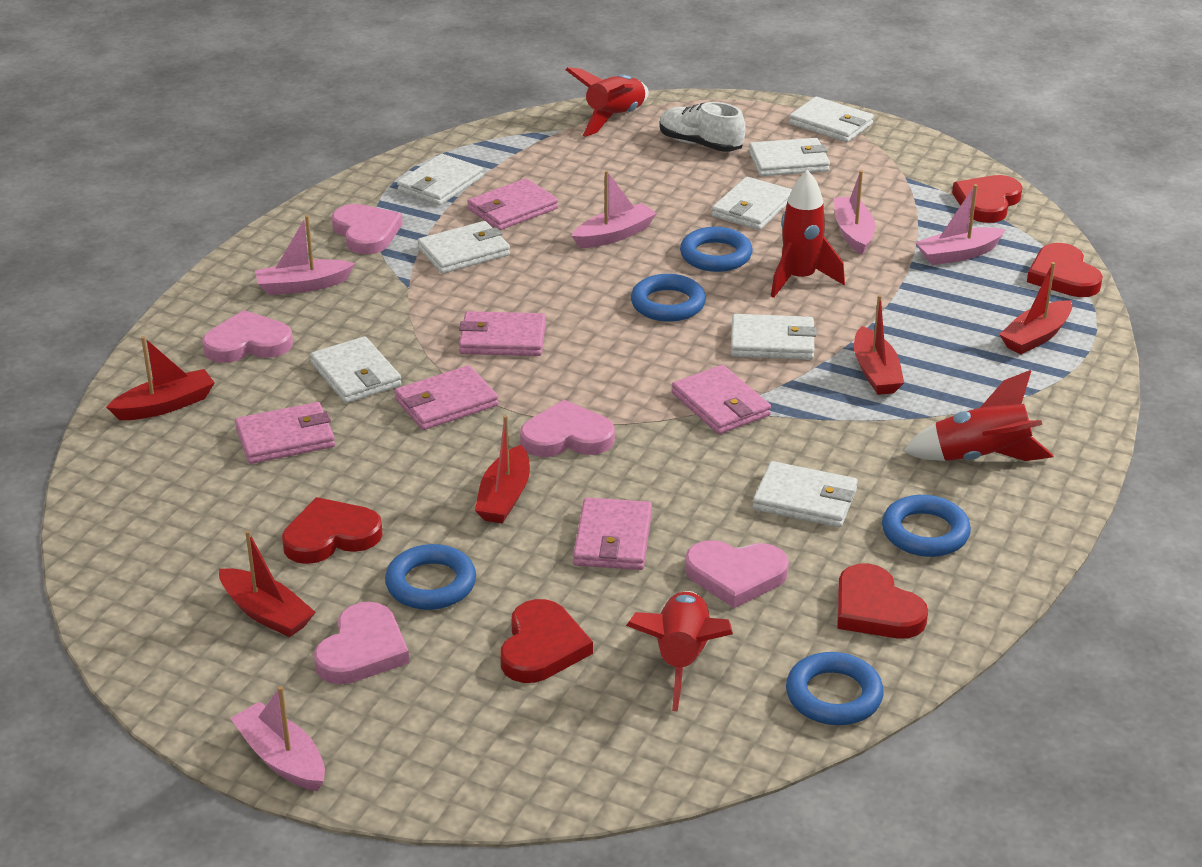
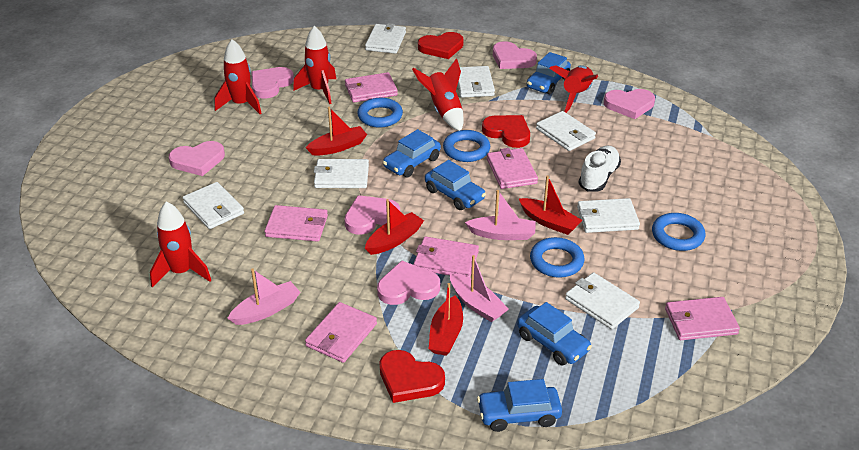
blue car: none = 0 -> [383,129,441,177] [425,160,486,210] [477,379,562,432] [517,302,592,366] [527,52,571,94] = 5
blue ring: [385,544,476,610] [631,274,706,322] [680,227,752,272] [786,652,884,725] [882,495,971,557] = 5 -> [357,98,403,128] [443,130,490,162] [530,237,584,278] [652,213,705,251] = 4
pink boat: [230,686,325,791] [255,215,355,295] [572,171,657,248] [834,170,875,255] [915,184,1006,265] = 5 -> [227,268,300,325] [450,255,509,322] [465,190,536,240] = 3
pink heart: [202,310,293,363] [314,602,409,684] [332,204,403,254] [520,400,615,457] [685,540,789,608] = 5 -> [169,141,225,176] [252,67,294,98] [344,195,400,235] [377,261,440,305] [493,41,537,69] [604,89,655,119] = 6
red boat: [106,336,215,420] [219,530,316,637] [475,415,530,524] [854,295,904,395] [999,262,1072,354] = 5 -> [306,107,367,156] [365,199,424,255] [429,283,463,356] [519,175,583,235] = 4
red heart: [282,497,383,564] [500,599,593,683] [837,563,928,639] [952,175,1022,223] [1027,243,1103,297] = 5 -> [379,350,445,403] [418,32,464,59] [482,115,530,148] = 3
red rocket: [566,67,649,137] [626,591,733,711] [771,170,845,298] [903,370,1054,461] = 4 -> [150,201,211,288] [214,39,262,114] [293,26,336,104] [412,58,464,131] [549,65,598,113] = 5
white wallet: [310,336,402,403] [397,154,483,206] [418,221,510,274] [712,177,792,230] [731,314,817,360] [749,138,830,176] [753,461,858,528] [789,97,874,142] = 8 -> [183,182,244,229] [314,159,369,188] [365,23,406,54] [458,66,495,98] [536,111,596,151] [565,272,640,329] [577,198,640,233] = 7

